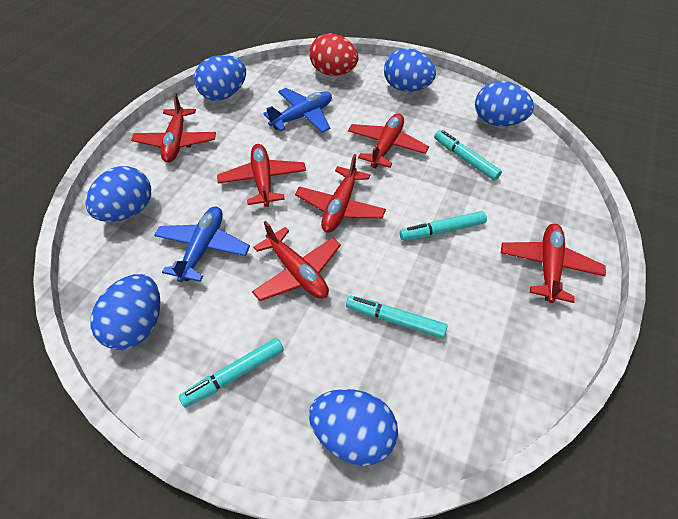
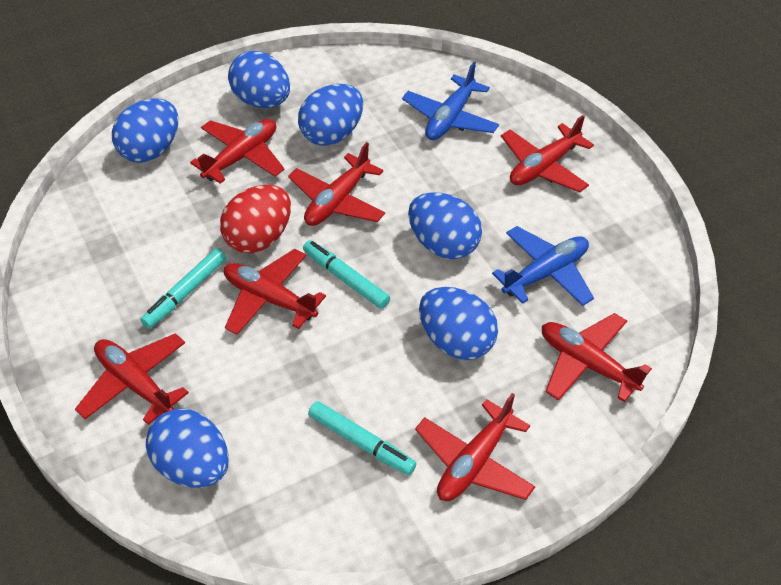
red plane: [131,93,216,163] [217,144,306,207] [252,221,341,301] [295,154,386,233] [348,114,429,169] [501,224,606,303] = 6 -> [75,333,189,425] [190,119,285,184] [224,249,326,335] [288,142,385,226] [415,393,535,501] [501,115,594,192] [542,313,652,402] = 7
turquoise marker: [179,338,284,408] [346,296,447,338] [400,211,487,241] [434,130,502,181] = 4 -> [140,248,226,328] [303,240,390,309] [308,401,416,475] = 3

